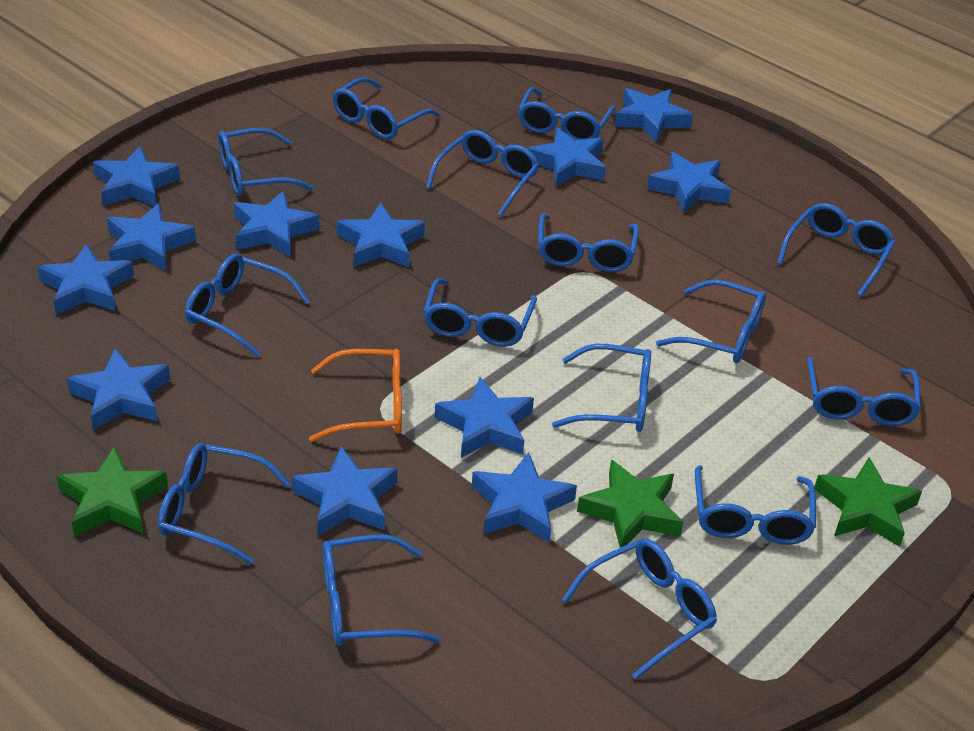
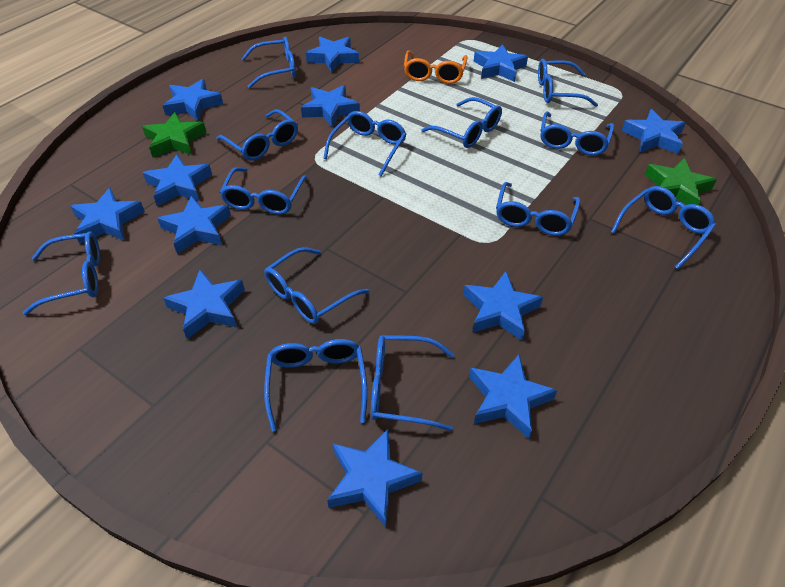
blue glasses: [158,443,291,564] [185,254,310,357] [218,128,313,196] [323,535,440,646] [332,77,440,139] [424,278,537,347] [426,130,540,216] [518,87,615,140] [538,213,639,272] [552,344,651,432] [562,538,717,679] [656,279,766,363] [695,465,816,545] [777,203,896,296] [807,357,921,426] = 15 -> [23,232,100,315] [216,109,298,161] [220,167,308,214] [241,37,296,88] [264,247,369,324] [264,339,368,431] [323,111,406,177] [371,335,454,431] [422,97,502,148] [496,182,580,236] [538,59,598,107] [540,111,614,156] [611,186,716,269] = 13
green star: [57,446,168,537] [577,460,683,548] [815,457,922,547] = 3 -> [142,112,207,157] [645,158,717,205] = 2

